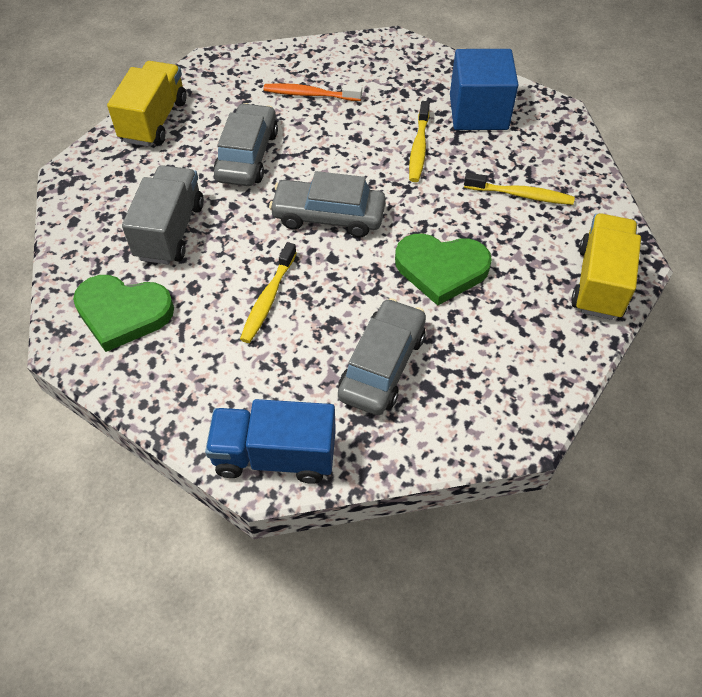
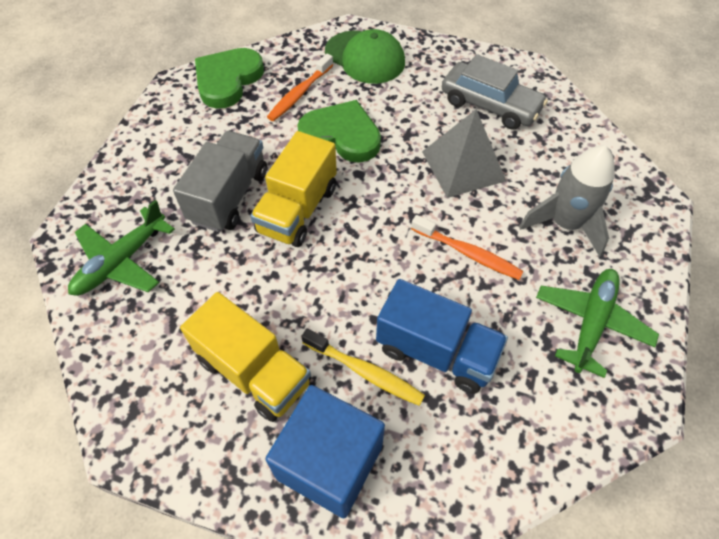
green cap: none = 0 -> [325,29,405,84] = 1
green plane: none = 0 -> [68,200,175,296] [536,269,659,378] = 2
grey car: [213,103,278,186] [269,171,386,237] [338,298,426,415] = 3 -> [442,54,548,130] = 1
grey pyramid: none = 0 -> [422,109,506,198] = 1
grey rocket: none = 0 -> [519,146,615,257] = 1
orange toothbrush: [263,83,362,101] = 1 -> [267,54,333,121] [411,215,524,280] = 2
yellow toothbrush: [240,242,297,343] [409,101,430,182] [464,172,575,205] = 3 -> [301,329,425,406] = 1

